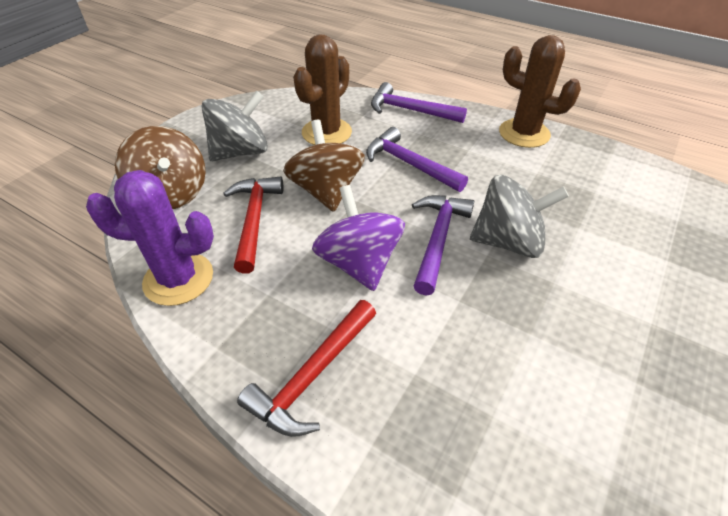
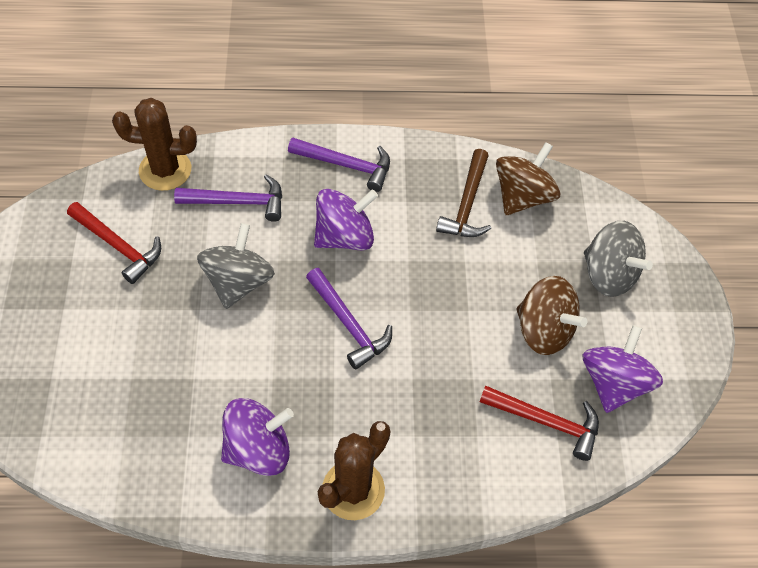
brown hammer: none = 0 -> [436,149,491,237] = 1
purple cactus: [86,170,214,306] = 1 -> none = 0
purple spinning top: [312,185,405,291] = 1 -> [221,398,294,476] [314,189,378,250] [583,325,663,413] = 3

